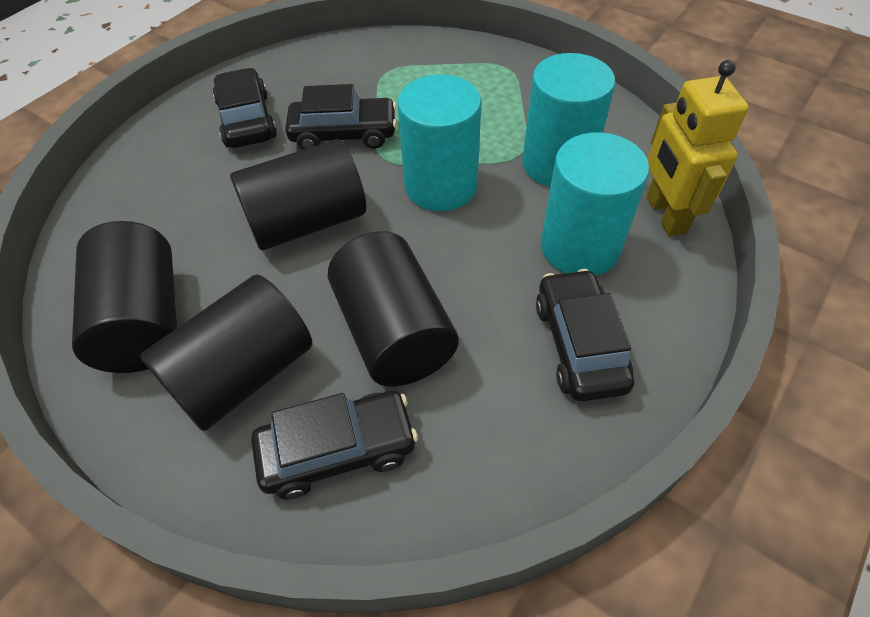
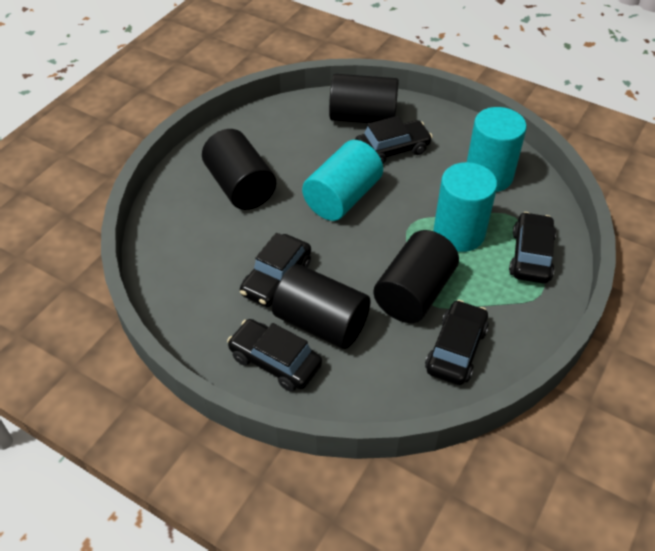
black car: [213,68,277,148] [251,391,418,499] [285,84,397,150] [536,269,634,402] = 4 -> [227,319,322,392] [240,233,311,307] [355,116,433,164] [425,300,489,385] [509,212,556,284] = 5
yellow robot: [647,60,749,236] = 1 -> none = 0

